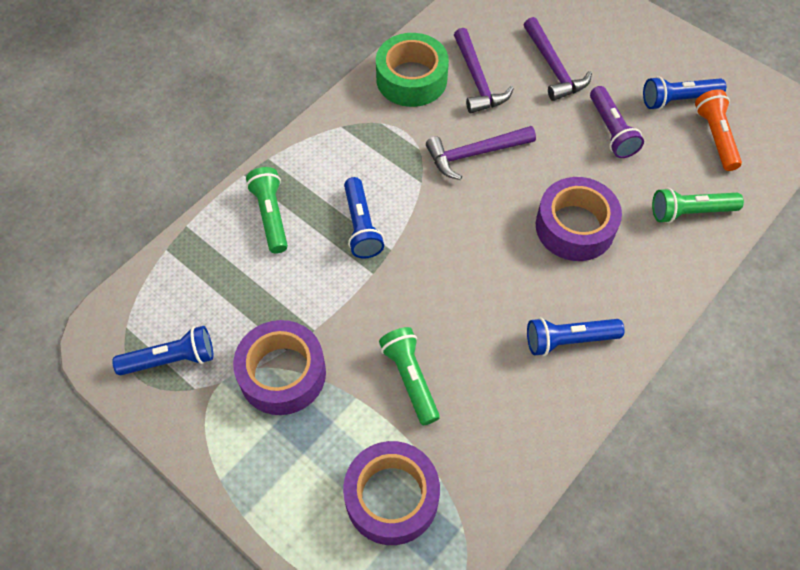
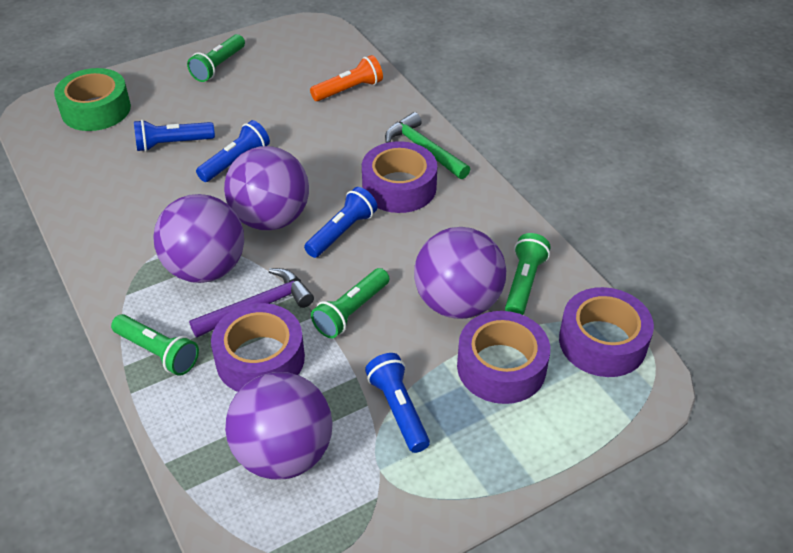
green flashlight: [246,167,288,253] [379,327,440,425] [652,188,744,223] = 3 -> [111,314,199,376] [187,34,245,82] [311,268,389,338] [505,233,550,315] = 4
green hammer: none = 0 -> [385,112,470,179] = 1
purple ball: none = 0 -> [153,194,244,283] [224,146,309,230] [225,372,333,480] [414,227,506,319] = 4
purple flashlight: [590,86,644,158] = 1 -> none = 0
purple hammer: [426,126,536,180] [454,28,514,113] [524,17,592,101] = 3 -> [189,268,314,337] = 1
purple tape: [233,320,326,415] [343,441,440,545] [536,177,622,261] = 3 -> [211,303,305,392] [362,141,437,213] [457,311,550,404] [559,287,654,377] = 4

